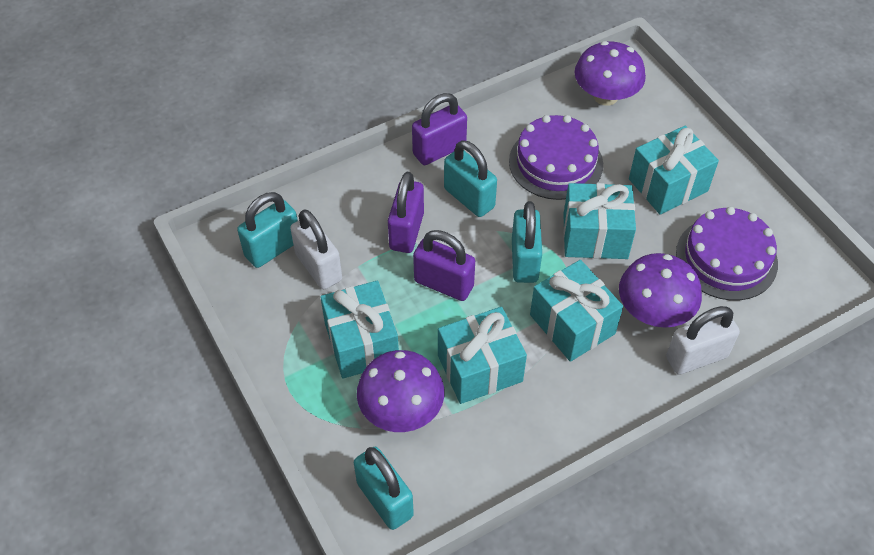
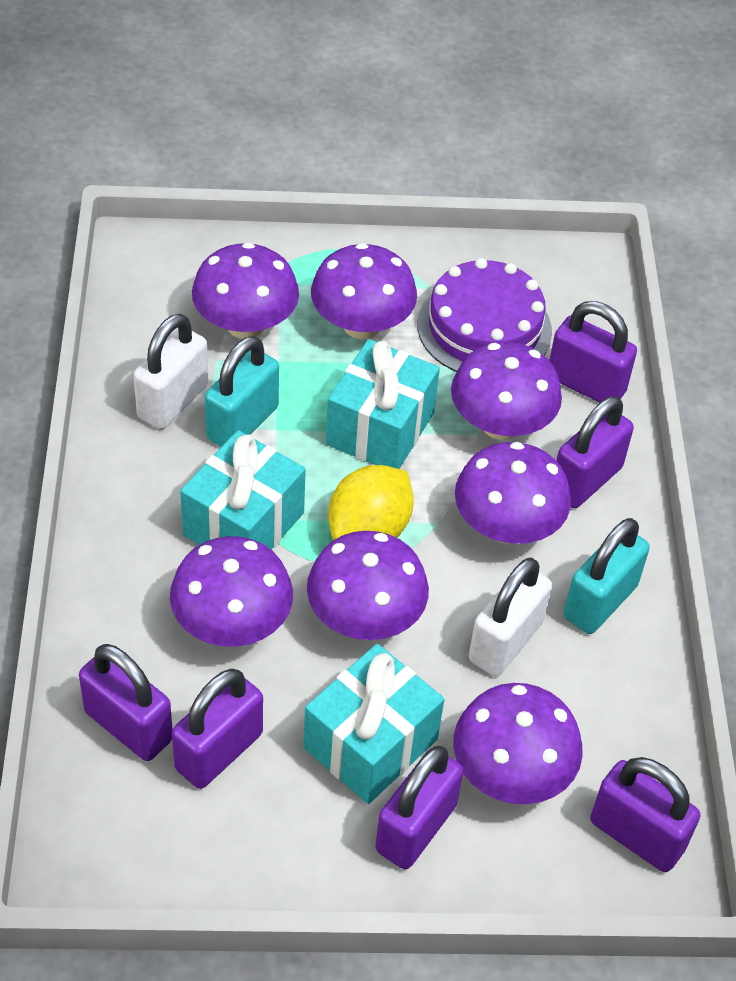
purple cake: [509,115,603,200] [676,207,778,300] = 2 -> [418,258,552,372] = 1
purple mushroom: [357,350,444,432] [575,41,646,106] [619,253,702,328] = 3 -> [170,536,293,647] [192,242,299,339] [307,531,429,640] [311,243,417,339] [451,342,562,440] [453,683,583,804] [455,442,571,544] = 7
purple padlock: [388,172,424,253] [412,93,467,165] [413,230,475,301] = 3 -> [79,644,173,761] [172,669,263,789] [375,746,464,869] [549,301,637,403] [556,396,634,508] [590,757,700,872] = 6
turquoise gift: [320,281,399,379] [438,307,527,404] [530,260,623,362] [563,183,636,259] [629,126,719,214] = 5 -> [180,430,306,550] [303,644,444,804] [326,339,440,469] = 3
turquoise padlock: [237,192,298,268] [354,447,414,530] [444,140,497,217] [512,201,542,283] = 4 -> [205,336,279,447] [564,518,650,634] = 2
yellow lemon: none = 0 -> [328,465,414,540] = 1

